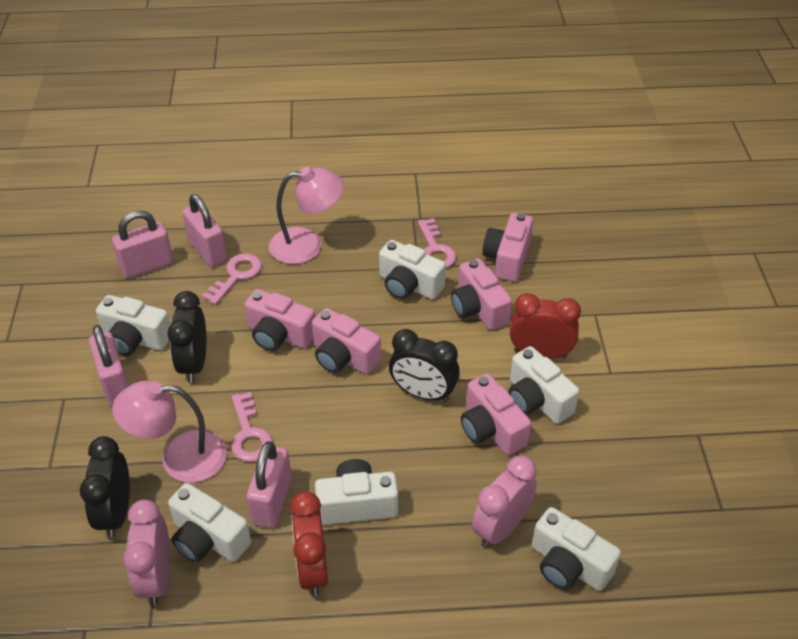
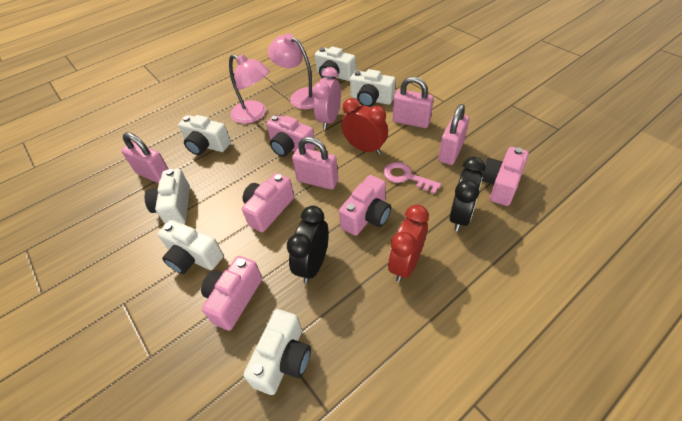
black clock: [80,436,130,538] [167,291,206,383] [389,329,460,402] = 3 -> [287,206,329,283] [449,157,485,231] = 2
pink clock: [123,499,170,605] [472,456,537,548] = 2 -> [313,67,341,130] = 1
pink key: [202,253,262,305] [231,392,273,462] [418,218,456,268] = 3 -> [383,162,441,194] = 1

